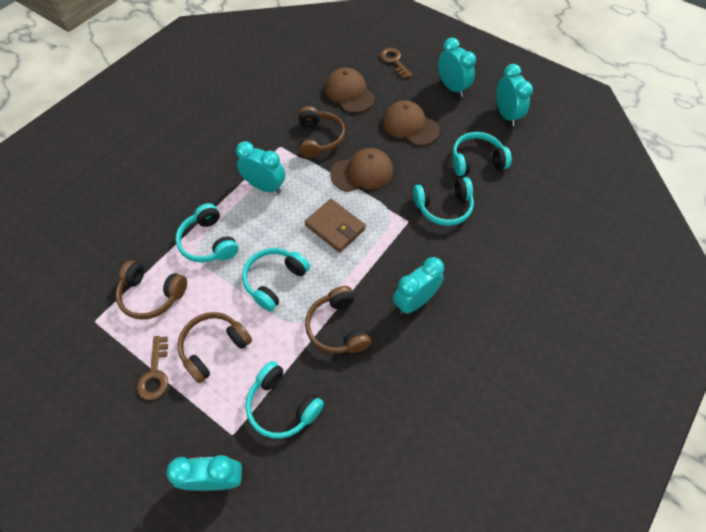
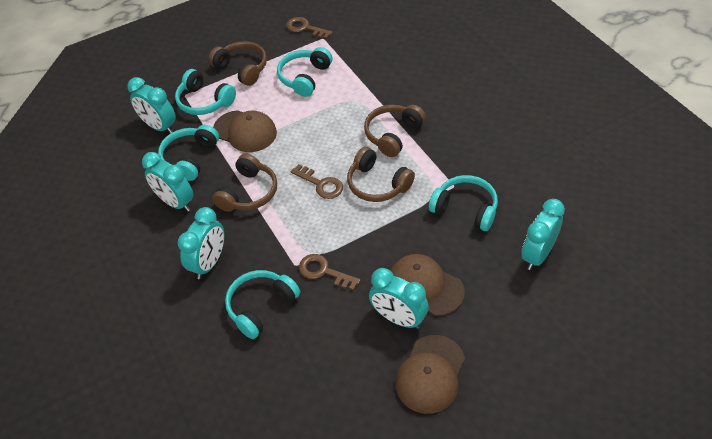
brown key: [137,336,168,400] [380,48,412,79] = 2 -> [286,17,333,39] [291,164,343,199] [299,254,361,291] = 3
brown wallet: [305,199,366,253] = 1 -> none = 0

